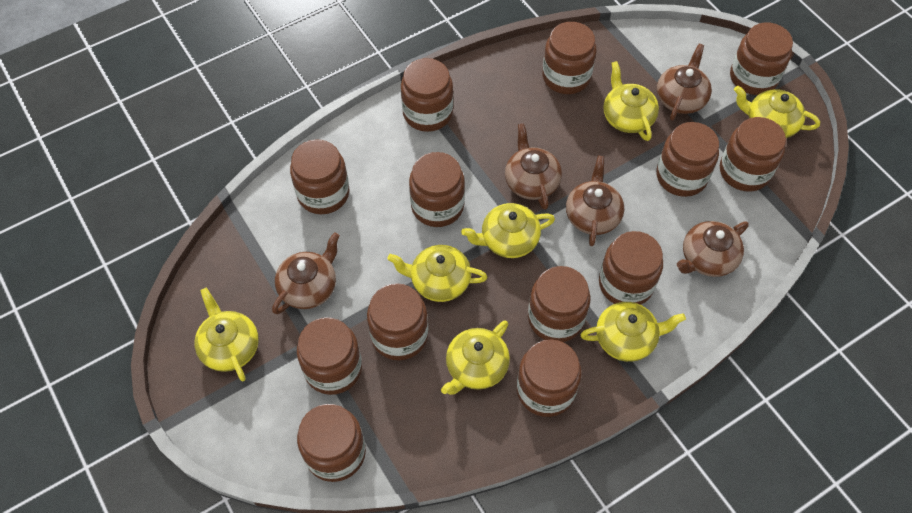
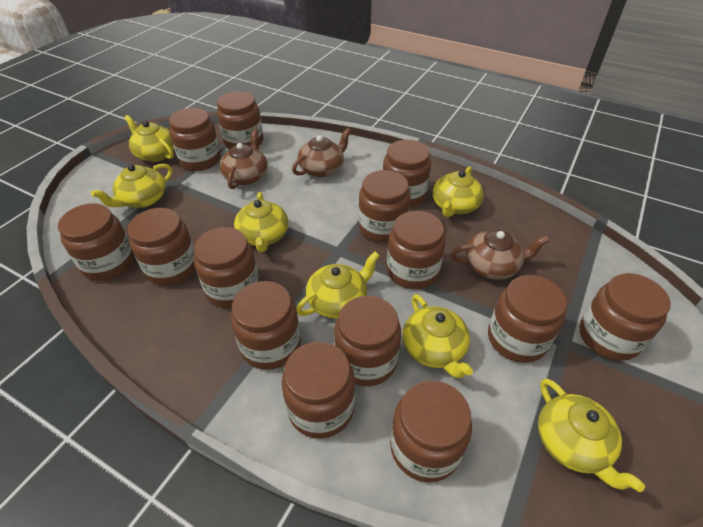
brown jar: [290,140,349,214] [297,317,362,395] [297,404,366,482] [367,283,428,360] [401,58,453,132] [409,152,465,227] [517,339,581,417] [528,266,591,342] [542,22,597,94] [599,231,663,305] [656,122,719,197] [720,117,786,192] [730,22,793,95] = 13 -> [58,203,135,281] [128,208,196,286] [169,108,221,171] [194,227,259,308] [217,91,263,149] [231,281,301,370] [282,342,355,439] [334,296,401,386] [358,170,411,243] [383,140,431,207] [386,211,446,289] [390,380,472,483] [488,275,567,363] [579,273,671,361] = 14
brown teapot: [272,232,340,314] [505,123,562,210] [566,156,624,246] [657,44,712,121] [677,221,749,277] = 5 -> [220,129,267,189] [292,128,351,177] [451,230,549,280] = 3

